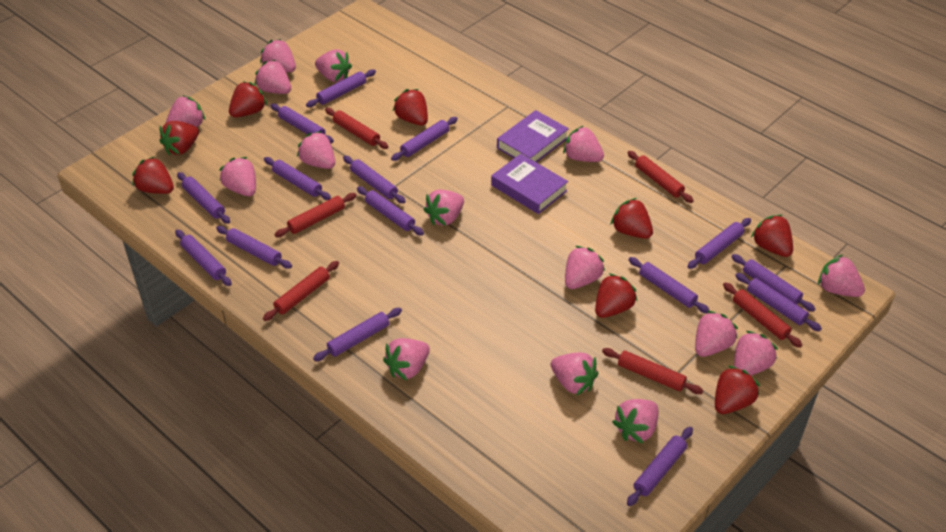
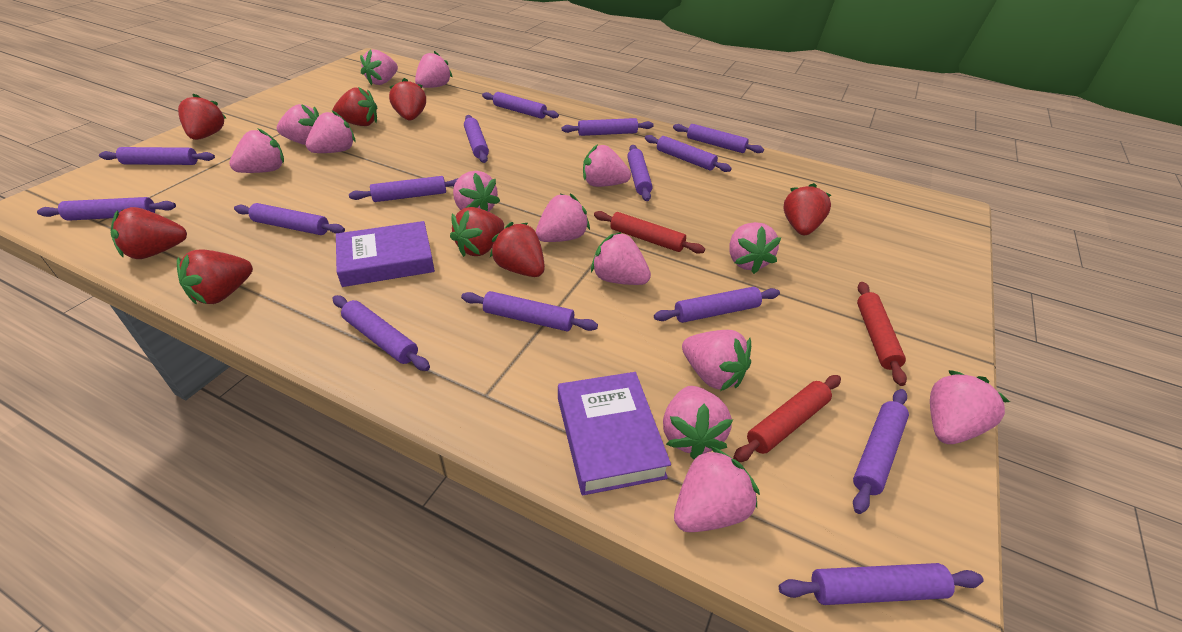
pink strawberry: [166,95,205,127] [219,157,256,196] [255,60,291,94] [260,39,296,73] [297,131,335,169] [315,49,352,82] [383,338,430,380] [423,190,464,226] [551,352,599,396] [563,126,604,162] [565,246,605,289] [612,399,658,443] [695,311,738,357] [734,331,778,376] [818,255,865,297] = 15 -> [229,129,284,173] [277,104,319,145] [306,110,356,153] [360,49,398,86] [415,51,452,88] [453,171,500,212] [536,193,590,242] [583,144,631,187] [591,232,651,285] [663,386,733,459] [674,446,760,532] [682,330,751,391] [729,222,781,274] [930,370,1010,444] = 14
red rolling pin: [263,261,339,321] [274,193,357,237] [325,108,388,149] [602,348,703,394] [627,151,694,203] [723,282,802,348] = 6 -> [594,211,705,254] [733,375,841,462] [857,282,907,386] = 3

